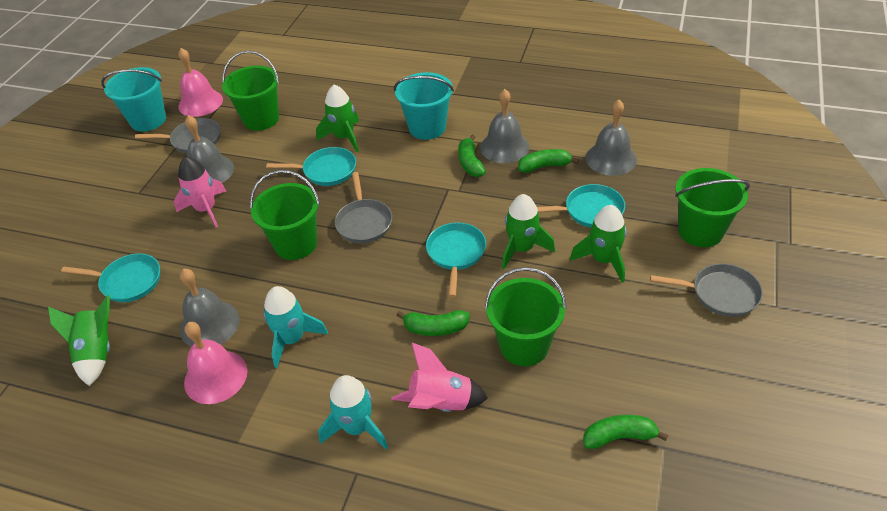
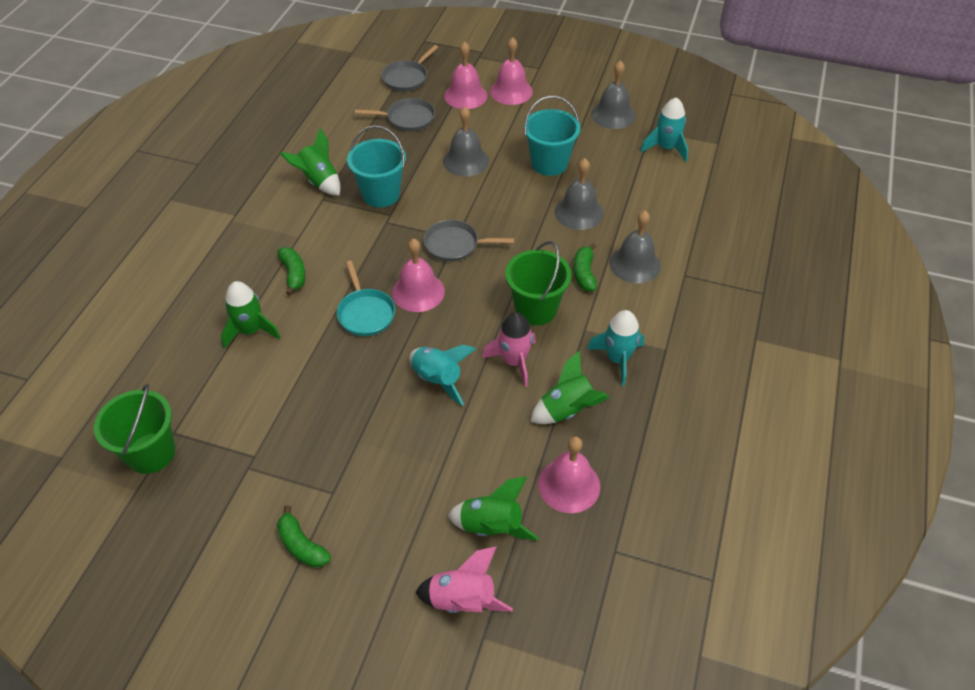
green banana: [396,310,470,336] [458,135,486,177] [518,149,579,173] [583,415,668,449] = 4 -> [277,247,305,295] [277,505,331,568] [574,243,597,291] = 3
green bucket: [222,50,279,131] [250,170,320,260] [485,267,566,366] [675,168,750,247] = 4 -> [94,383,175,474] [505,241,571,325] = 2
pink bell: [178,48,223,117] [184,322,247,404] = 2 -> [392,238,445,312] [444,41,487,109] [490,37,533,105] [538,436,600,513] = 4
turquoise pan: [61,254,160,302] [266,147,356,186] [426,222,486,297] [537,184,625,228] = 4 -> [337,261,395,336] = 1
turquoise rocket: [263,286,328,368] [318,375,388,449] = 2 -> [409,345,476,405] [587,310,644,386] [640,97,688,162] = 3

